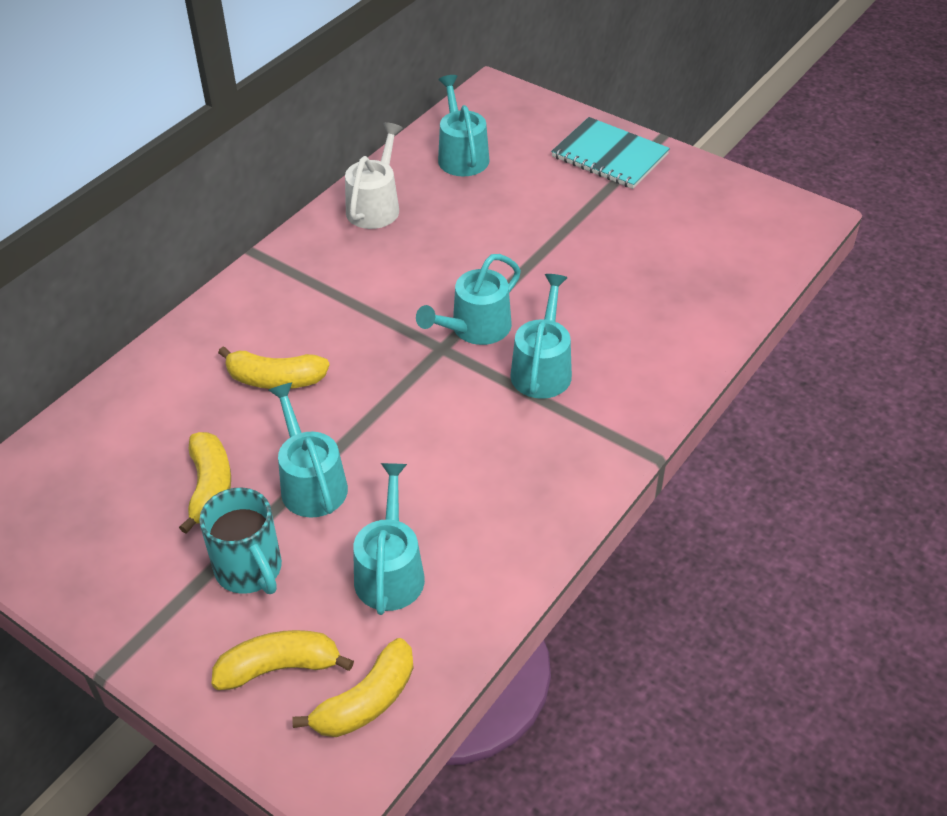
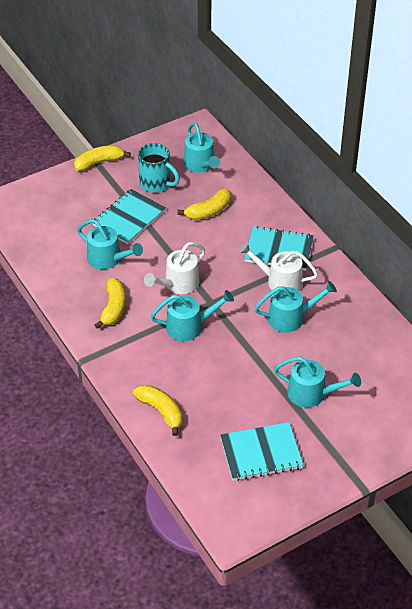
turquoise notebook: [551,117,670,189] = 1 -> [93,189,166,244] [220,422,304,481] [244,226,314,271] = 3
white watering can: [345,122,403,229] = 1 -> [144,242,205,294] [239,242,318,291] = 2

